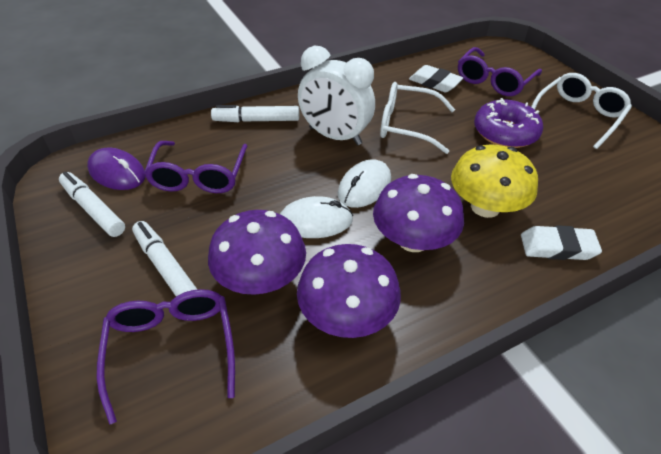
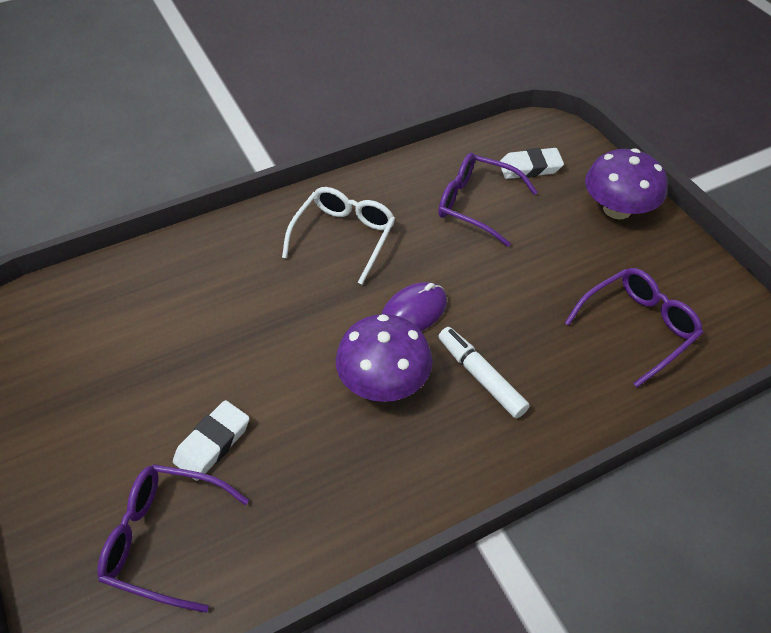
purple donut: [474,98,543,148] = 1 -> none = 0
purple mushroom: [208,210,306,295] [297,244,401,338] [373,174,464,252] = 3 -> [336,314,432,402] [585,148,667,219] = 2
white clock: [298,46,375,145] = 1 -> none = 0
white glasses: [380,82,455,154] [531,73,632,149] = 2 -> [282,187,395,284] = 1
white marker: [59,172,125,237] [132,221,198,296] [211,105,299,122] = 3 -> [439,327,530,418] = 1
white mouse: [280,196,353,238] [338,159,391,208] = 2 -> none = 0
yellow mushroom: [451,144,538,218] = 1 -> none = 0

